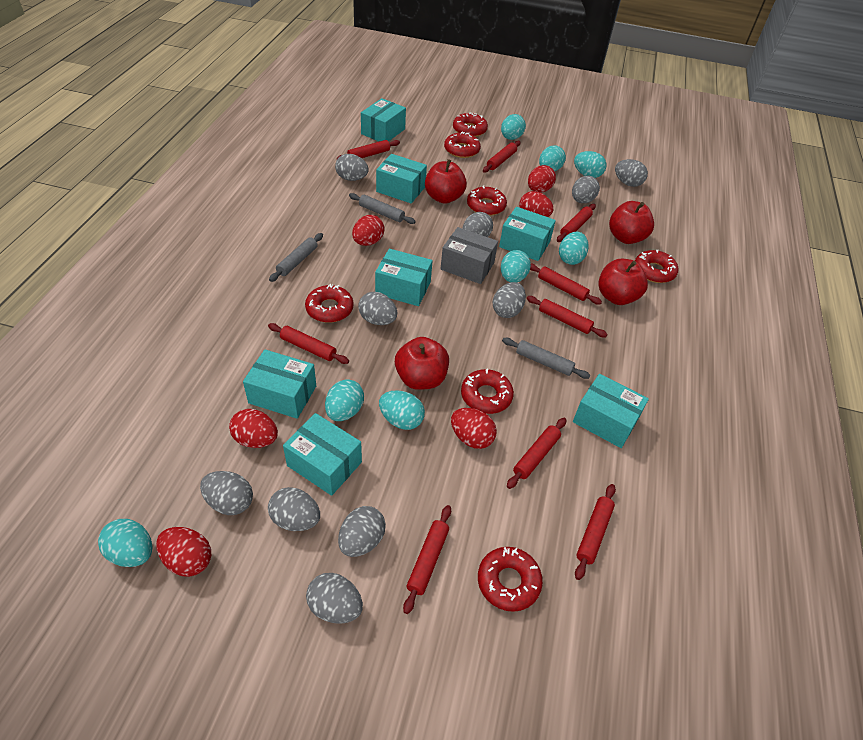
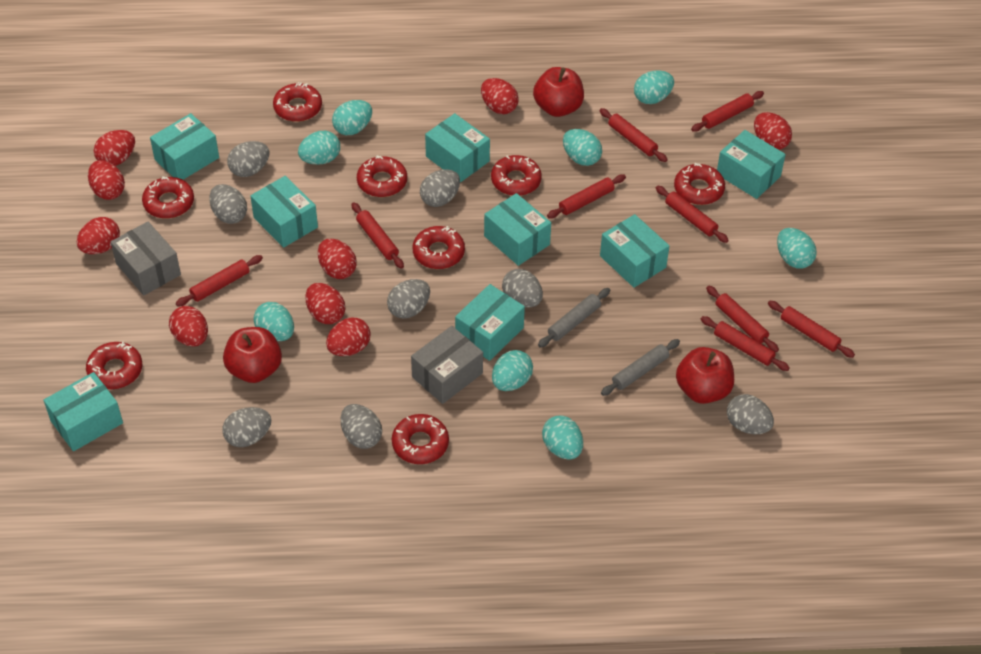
grey box: [441,227,498,284] = 1 -> [111,221,181,295] [411,326,483,404] = 2
grey egg: [200,471,253,515] [268,487,320,531] [306,573,363,624] [335,154,369,181] [338,506,386,557] [358,292,397,325] [463,212,493,237] [493,282,526,318] [572,176,600,203] [615,159,648,187] = 10 -> [209,184,247,224] [222,407,271,447] [227,141,269,177] [341,404,382,449] [387,279,430,319] [420,169,460,207] [502,269,543,308] [727,394,774,434] = 8
grey rolling pin: [269,233,323,282] [349,193,416,224] [502,338,590,379] = 3 -> [538,288,610,348] [601,339,680,396] = 2
red apple: [395,337,449,390] [425,159,467,204] [598,259,648,305] [609,201,654,244] = 4 -> [223,327,282,383] [533,67,584,117] [676,347,734,404] = 3
red donut: [305,284,353,323] [444,131,481,158] [453,112,488,137] [461,369,514,414] [467,186,507,216] [478,547,543,612] [635,249,678,283] = 7 -> [86,342,142,389] [142,176,194,219] [273,82,322,122] [357,156,407,197] [392,414,449,464] [412,226,465,269] [491,155,542,196] [674,163,725,205] = 8
red egg: [156,527,211,577] [229,409,278,448] [352,215,385,246] [451,408,497,449] [519,191,553,217] [528,165,556,193] = 6 -> [77,217,120,254] [88,160,125,200] [94,130,135,166] [169,306,208,347] [305,283,345,324] [318,239,357,279] [326,318,371,356] [481,78,519,114] [754,112,792,150] = 9
turquoise box: [243,349,316,419] [283,413,362,496] [361,98,406,142] [375,249,433,306] [376,154,427,203] [499,207,556,261] [573,374,649,448] = 7 -> [43,372,123,451] [150,113,219,180] [250,176,318,248] [425,113,490,182] [455,284,525,361] [484,193,551,266] [600,214,669,288] [717,130,786,199] = 8

